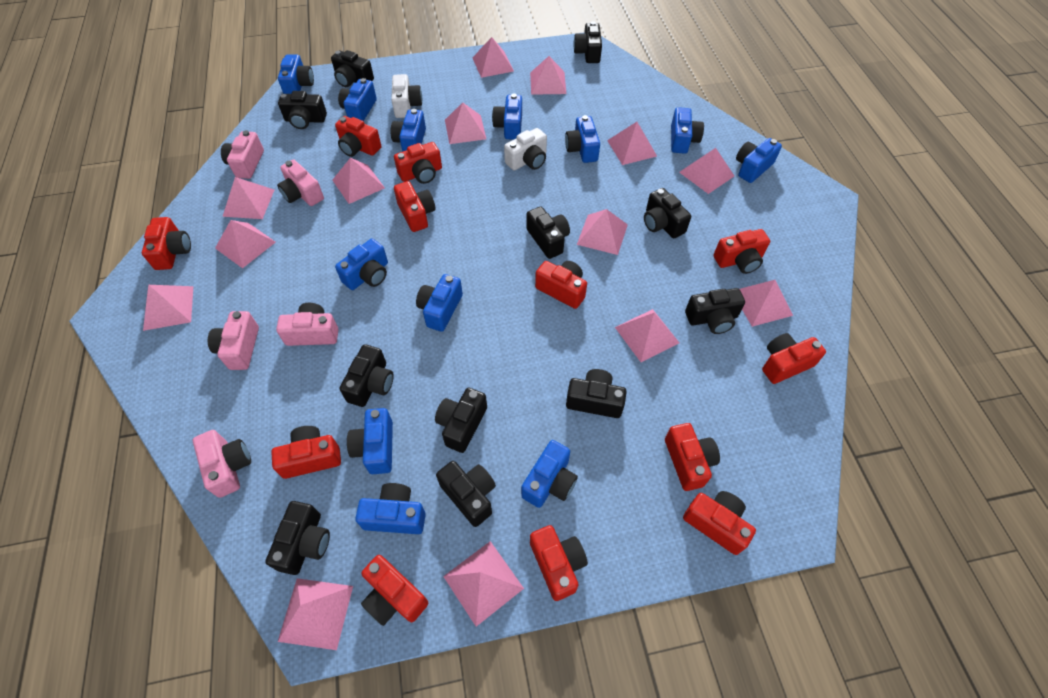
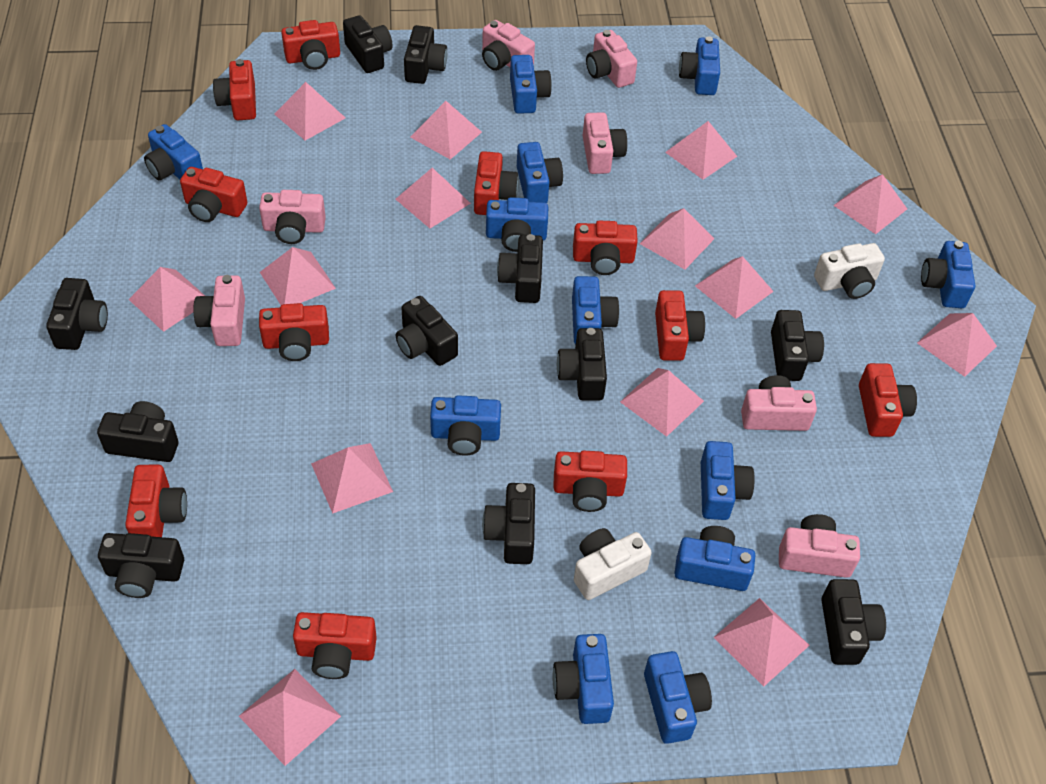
pink camera: [193,430,251,498] [208,311,259,370] [221,130,264,179] [276,303,338,346] [277,159,324,206] = 5 -> [194,275,245,346] [259,190,326,244] [482,20,535,71] [583,112,627,174] [586,30,637,88] [741,375,817,431] [779,514,860,578] = 7
red camera: [142,217,191,270] [271,426,341,479] [335,116,381,157] [361,555,428,626] [394,142,442,184] [394,181,436,232] [530,525,588,601] [535,261,587,309] [665,423,720,491] [683,491,756,555] [713,229,770,274] [762,333,826,384] = 12 -> [125,464,187,537] [180,167,247,222] [213,59,256,120] [259,303,329,361] [281,20,340,70] [293,612,377,679] [474,151,519,215] [553,451,627,512] [573,221,638,275] [655,290,705,361] [859,363,917,437] = 11

